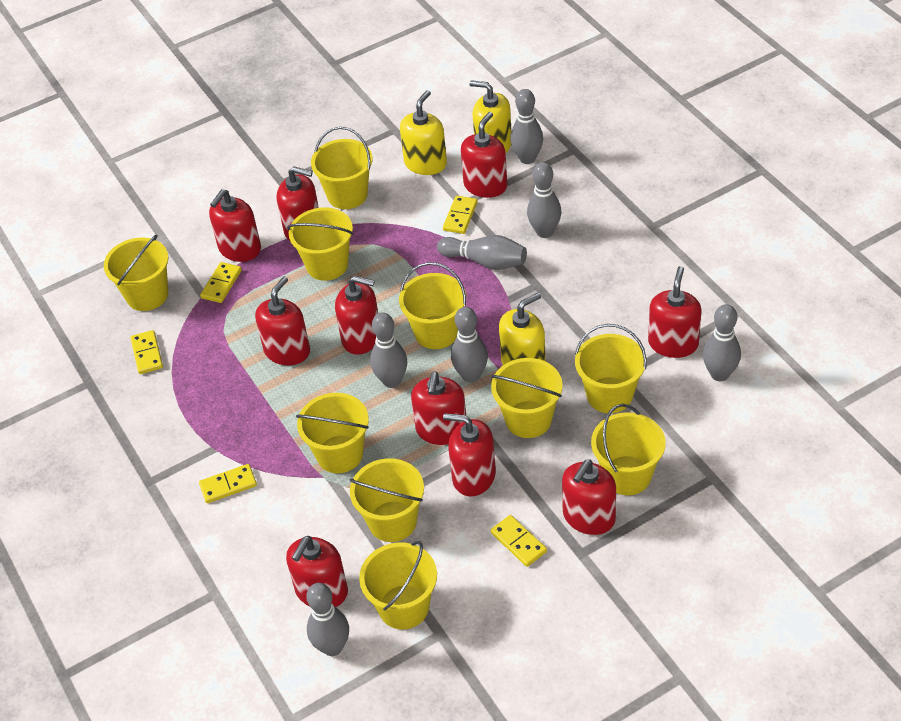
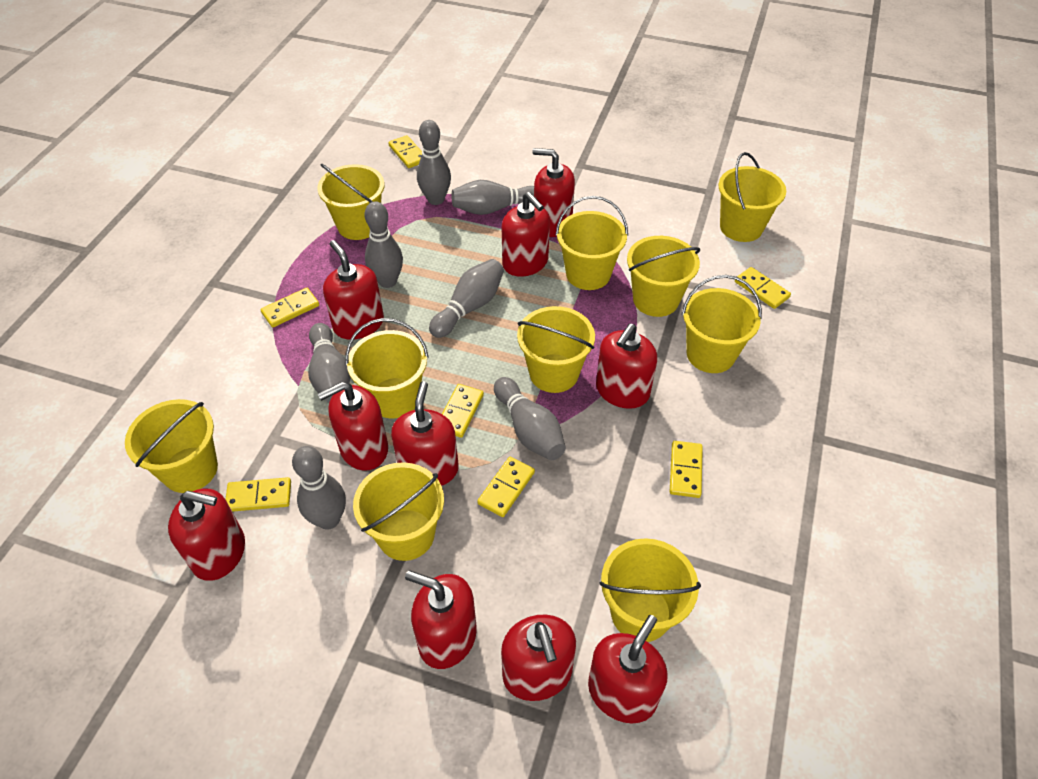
yellow domino: [130,330,163,374] [199,464,257,503] [200,262,242,303] [443,196,478,234] [491,515,547,567] = 5 -> [226,477,291,512] [260,288,319,327] [388,135,422,168] [442,384,484,438] [477,457,535,517] [670,441,703,498] [735,267,791,309] = 7
yellow soap dispenser: [400,90,447,175] [469,80,512,153] [499,293,546,365] = 3 -> none = 0

